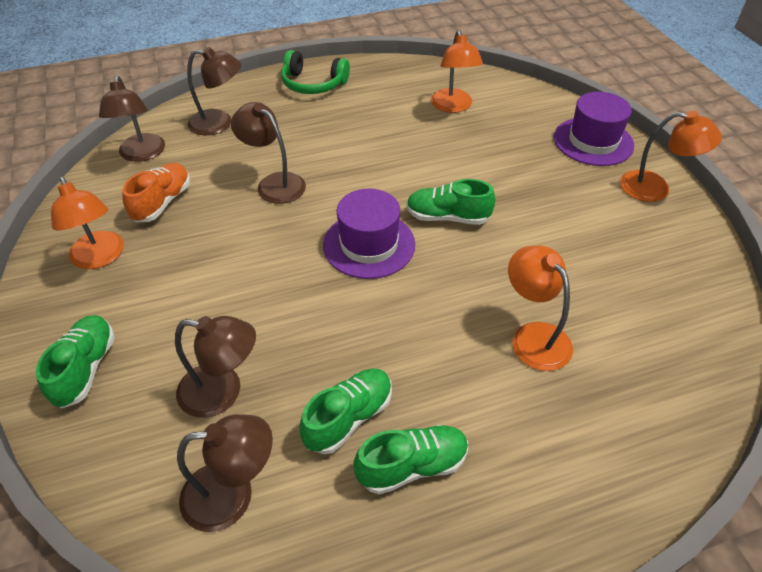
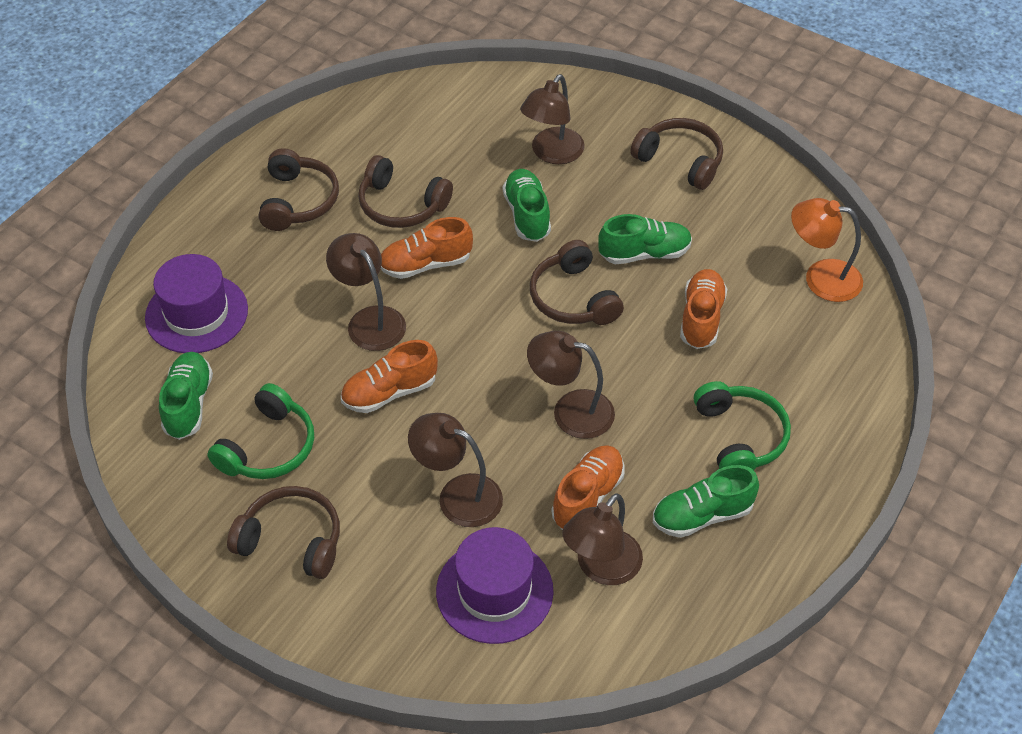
brown headphones: none = 0 -> [227,486,340,579] [259,148,339,231] [358,155,453,228] [530,240,624,325] [630,118,723,190] = 5
green headphones: [281,50,350,94] = 1 -> [207,383,314,479] [694,381,791,470] = 2
orange lamp: [51,177,124,269] [431,30,483,113] [508,246,573,371] [620,111,722,202] = 4 -> [791,198,863,302] = 1
orange shoe: [122,163,190,223] = 1 -> [341,340,438,413] [381,217,473,279] [551,445,625,530] [680,269,727,349] = 4

